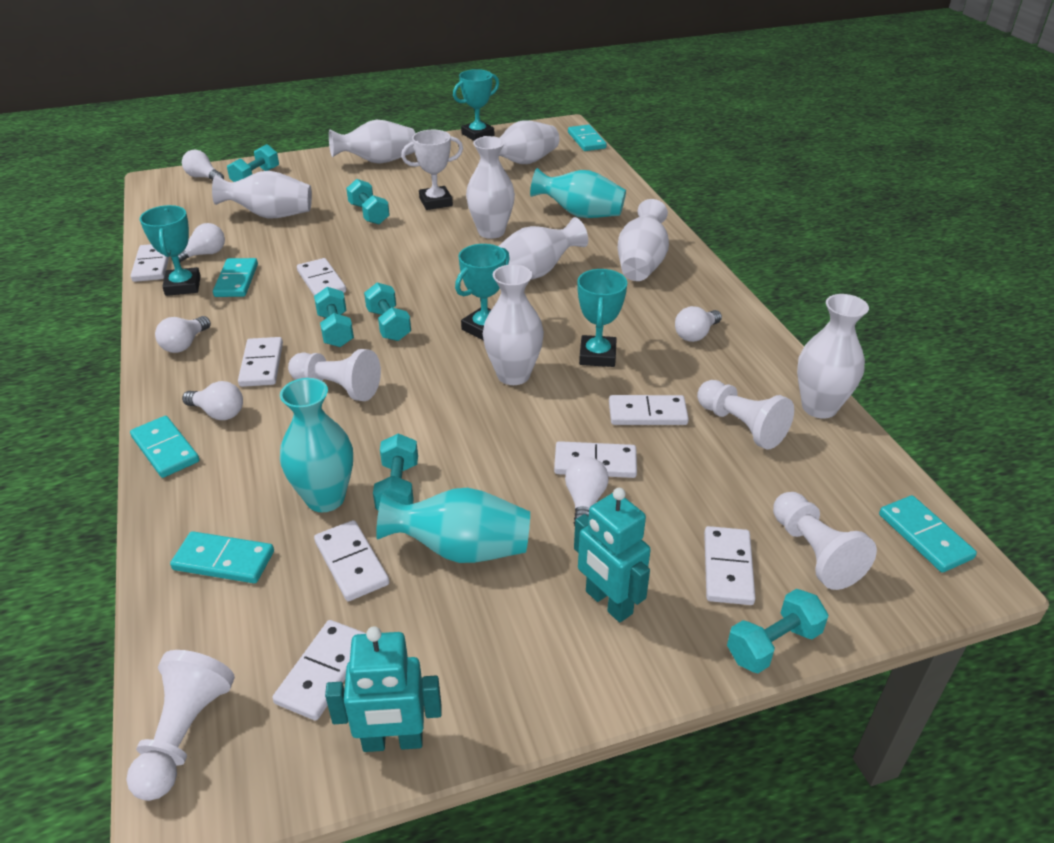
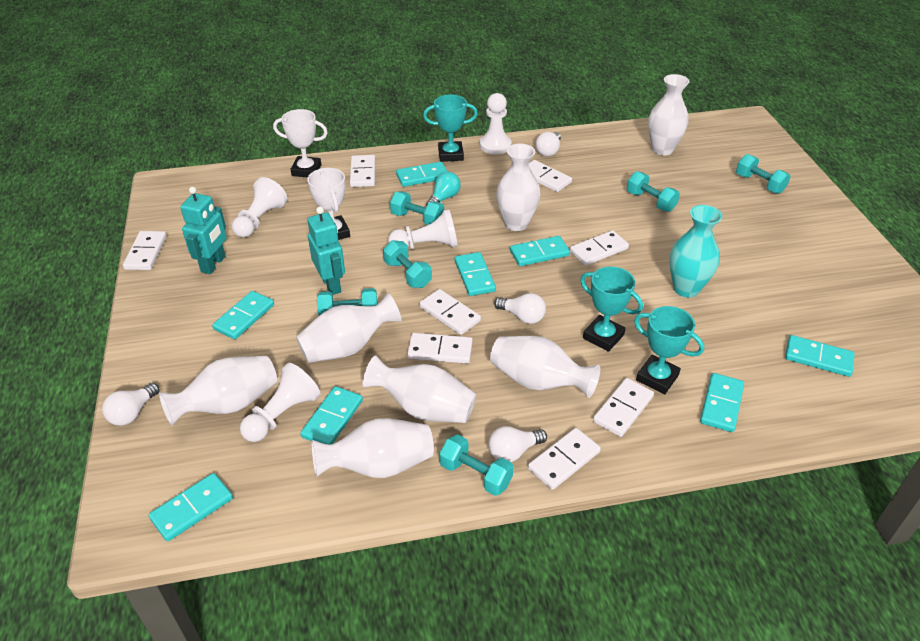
turquoise domino: [130,416,199,478] [170,531,274,583] [213,258,258,297] [568,125,607,151] [879,495,977,573] = 5 -> [148,473,233,542] [212,291,274,340] [300,386,363,445] [396,162,448,187] [455,252,496,296] [510,236,570,266] [700,373,744,432] [785,335,855,377] = 8
turquoise light bulb: none = 0 -> [426,172,461,206] = 1
turquoise trophy: [140,205,201,296] [453,69,499,141] [455,244,510,340] [577,269,627,367] = 4 -> [423,95,478,162] [580,266,643,352] [634,306,704,394] = 3
turquoise vase: [280,378,353,512] [376,488,530,563] [530,168,626,218] = 3 -> [669,205,722,297] = 1
white light bulb: [155,316,211,353] [171,223,225,262] [182,150,224,180] [182,381,243,420] [565,457,608,526] [675,306,722,342] = 6 -> [102,383,159,426] [488,426,547,462] [494,293,546,324] [536,132,561,156] = 4
white trophy: [401,130,463,210] = 1 -> [273,109,328,178] [307,168,350,240] = 2
white vase: [212,171,312,218] [329,120,415,164] [466,136,515,239] [483,120,559,164] [483,264,544,385] [498,217,588,280] [618,199,669,281] [797,294,869,419] = 8 -> [159,356,277,425] [296,293,401,363] [311,418,434,478] [363,355,476,423] [490,336,600,398] [496,143,540,231] [648,74,690,155] = 7

